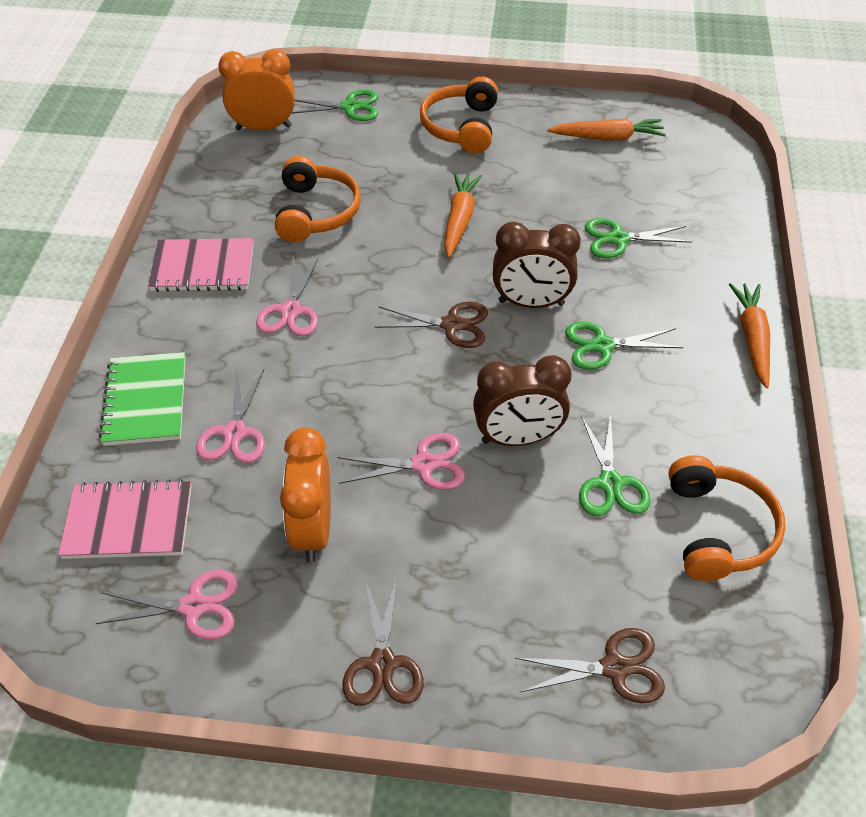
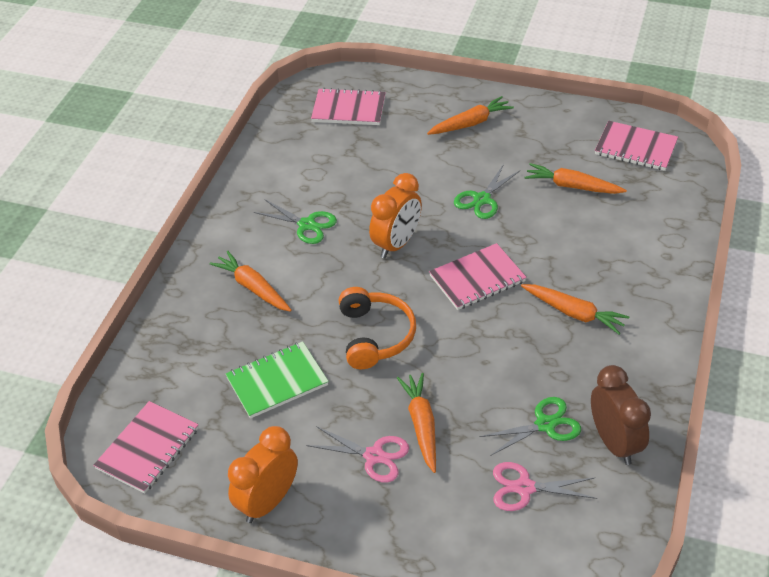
brown clock: [473,355,572,446] [493,222,581,308] = 2 -> [591,365,651,465] = 1
brown scissors: [343,574,424,706] [374,302,488,348] [515,628,665,703] = 3 -> none = 0
green scissors: [291,89,378,121] [565,322,683,370] [579,413,651,516] [585,218,692,258] = 4 -> [254,199,337,244] [454,164,520,219] [479,397,581,456] = 3
orange carrot: [444,172,482,258] [547,118,666,140] [729,283,770,388] = 3 -> [209,251,292,312] [397,373,436,473] [427,96,514,135] [521,284,629,334] [524,163,627,194] = 5
orange headphones: [275,156,361,242] [420,77,498,153] [669,455,786,581] = 3 -> [339,287,416,369] = 1
pink notebook: [58,479,191,559] [148,238,254,292] = 2 -> [93,401,199,494] [311,88,386,125] [429,243,527,310] [595,121,678,171] = 4
pink scissors: [95,570,238,640] [196,368,265,463] [256,259,318,336] [338,433,465,490] = 4 -> [306,426,409,483] [493,462,597,511] = 2

